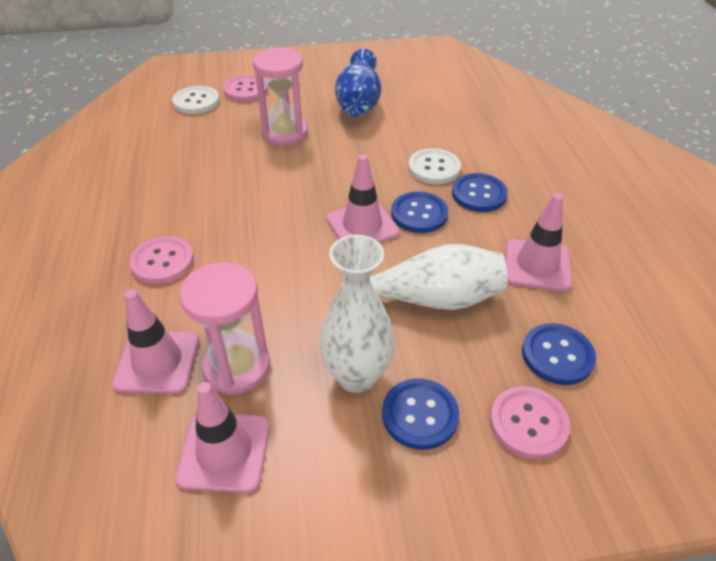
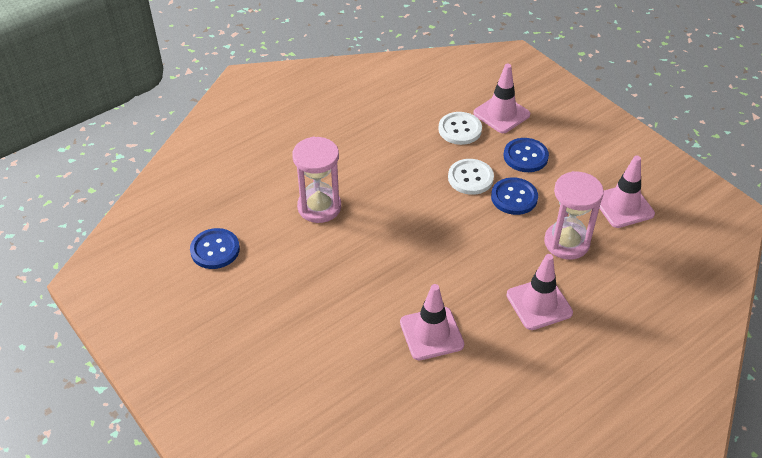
blue button: [382,378,459,450] [391,191,448,233] [452,173,508,212] [522,323,596,385] = 4 -> [190,228,240,269] [491,177,538,215] [504,138,549,172] = 3
blue vase: [335,49,381,116] = 1 -> none = 0
pink button: [130,236,194,284] [223,75,268,102] [490,386,570,459] = 3 -> none = 0
white vase: [319,235,395,393] [343,244,508,310] = 2 -> none = 0

